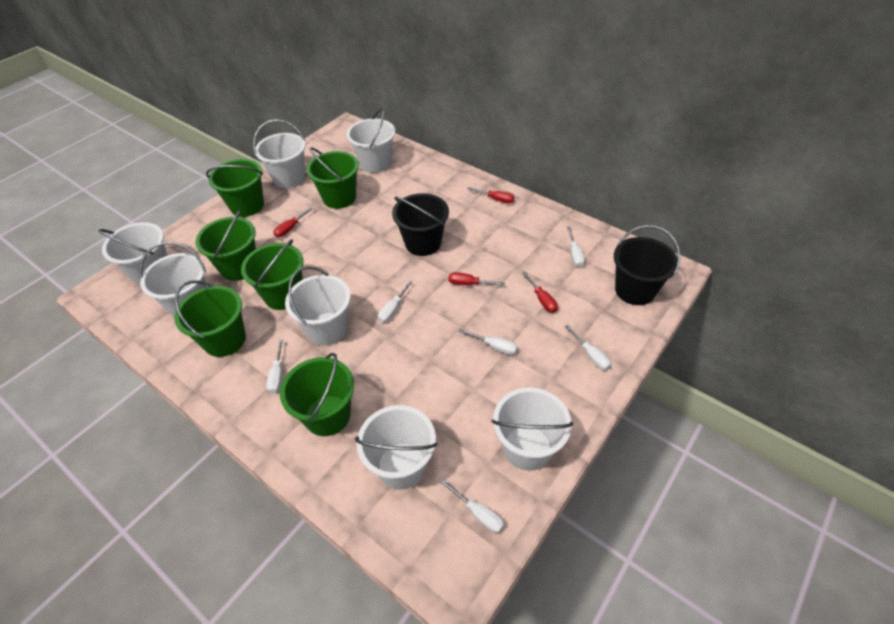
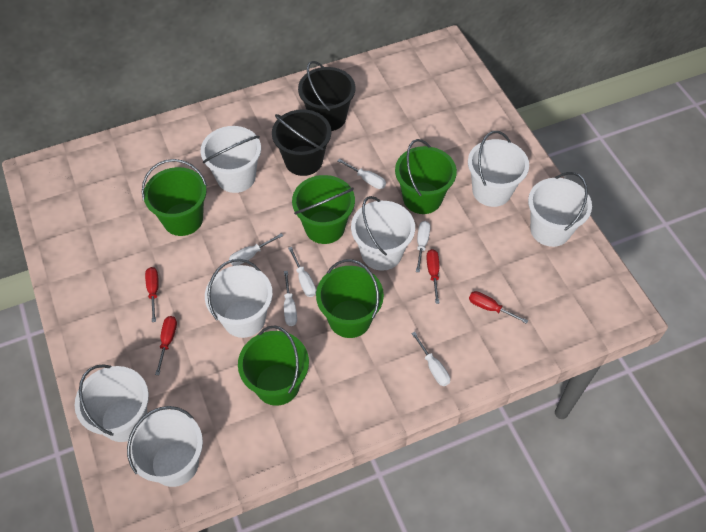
green bucket: [174,280,246,357] [195,210,256,281] [206,159,264,217] [241,239,304,310] [280,353,354,436] [306,147,359,209] = 6 -> [142,159,207,236] [238,325,309,406] [292,175,355,244] [316,259,384,338] [395,139,457,214] = 5

